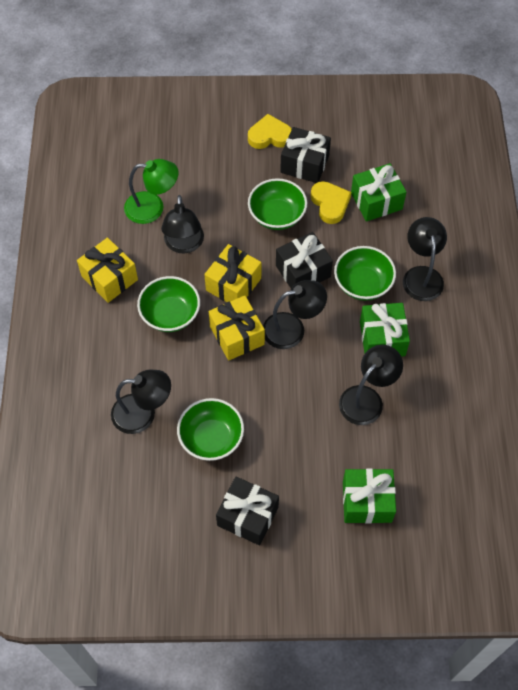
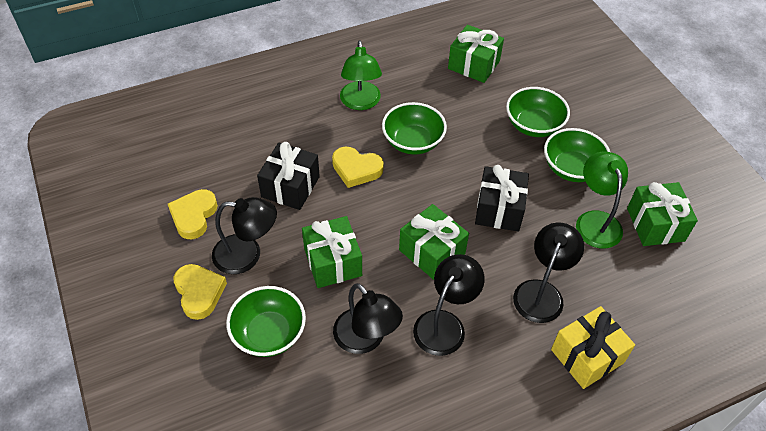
black gift: [216,477,279,545] [276,232,333,288] [280,127,331,183] = 3 -> [257,142,320,210] [475,165,529,231] = 2
black lamp: [111,370,171,434] [161,195,204,253] [263,280,327,349] [339,345,403,425] [403,217,447,301] = 5 -> [212,197,277,274] [333,283,403,354] [413,254,485,356] [513,222,584,323] = 4
green gift: [343,468,396,523] [351,163,406,221] [360,303,410,357] = 3 -> [302,216,362,288] [399,204,469,280] [448,25,504,83] [627,182,698,246] = 4
green lamp: [124,159,179,224] = 1 -> [340,40,382,110] [576,151,628,248] = 2
yellow gift: [77,238,138,303] [204,244,261,302] [209,295,265,361] = 3 -> [551,306,635,389] = 1
yellow heart: [248,114,292,149] [311,181,351,224] = 2 -> [168,189,218,239] [173,264,227,320] [332,147,384,188] = 3

